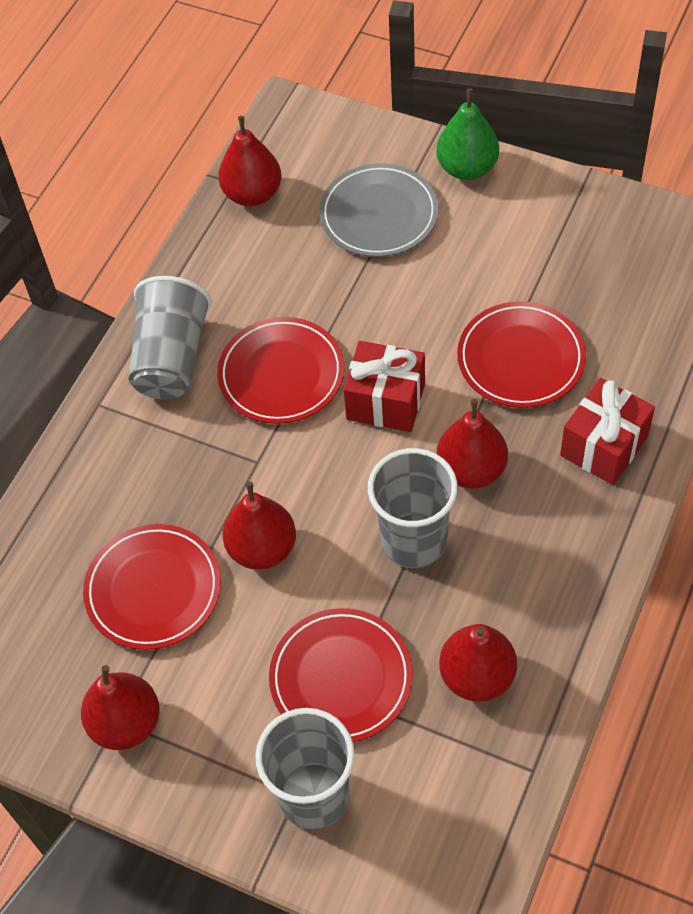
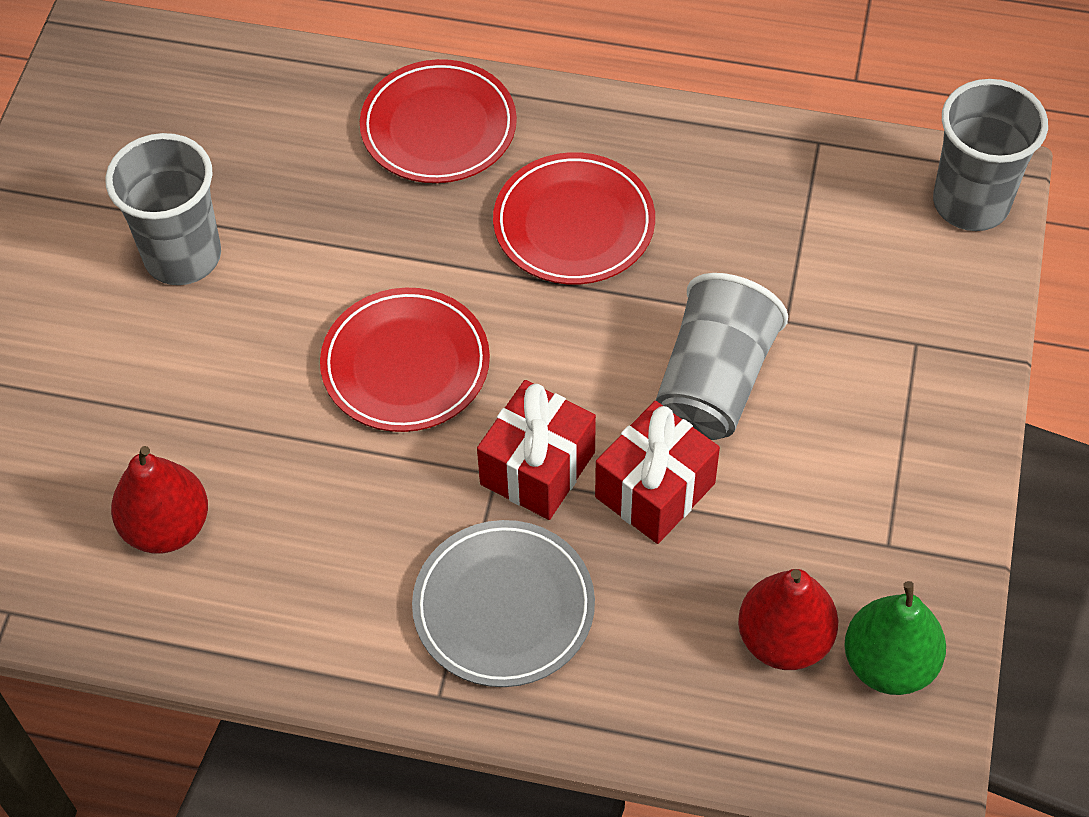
red pear: [81,665,160,750] [218,116,281,206] [223,482,296,570] [437,399,508,489] [439,624,517,702] = 5 -> [111,446,208,554] [738,569,838,670] = 2
red plate: [83,524,221,650] [217,317,344,424] [269,608,413,742] [457,301,586,408] = 4 -> [320,288,490,432] [360,59,517,183] [493,152,655,284] = 3

